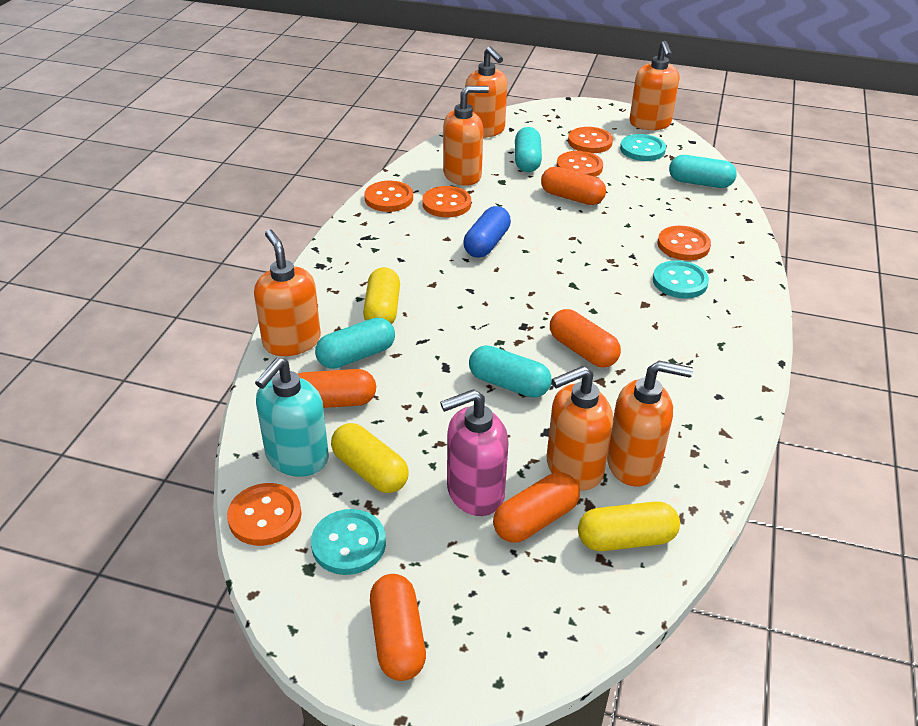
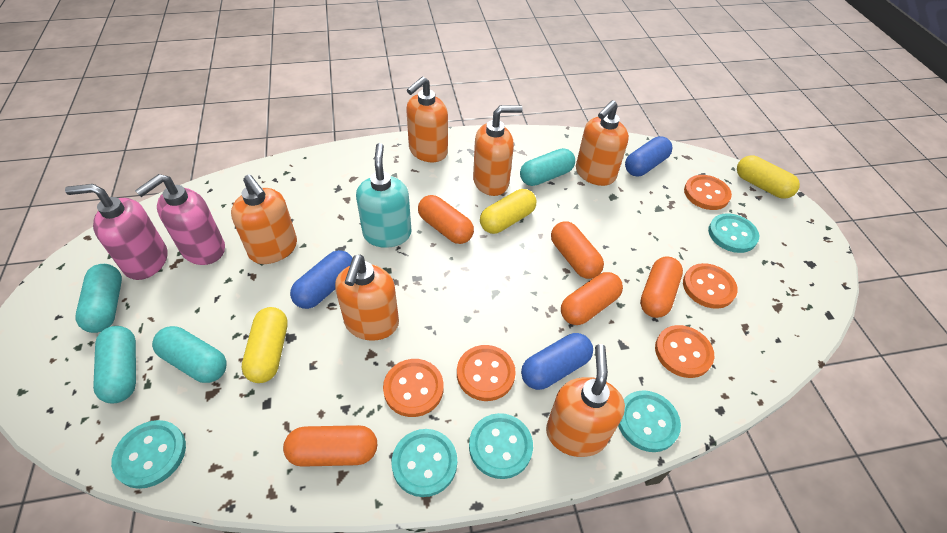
blue capsule: [463,206,511,258] = 1 -> [290,250,352,309] [521,333,593,390] [625,136,673,176] = 3
orange button: [227,483,302,546] [364,181,413,212] [422,186,471,217] [557,151,603,177] [568,127,613,153] [657,226,711,260] = 6 -> [383,359,444,417] [457,345,516,401] [655,325,714,378] [683,263,738,309] [684,175,732,210] = 5
pink soap dispenser: [440,389,509,516] = 1 -> [65,184,168,280] [135,174,225,265] = 2
turquoise button: [311,509,386,575] [620,134,666,161] [653,260,709,299] = 3 -> [111,420,186,489] [392,429,457,497] [469,413,533,479] [618,390,681,452] [708,213,759,253] = 5

